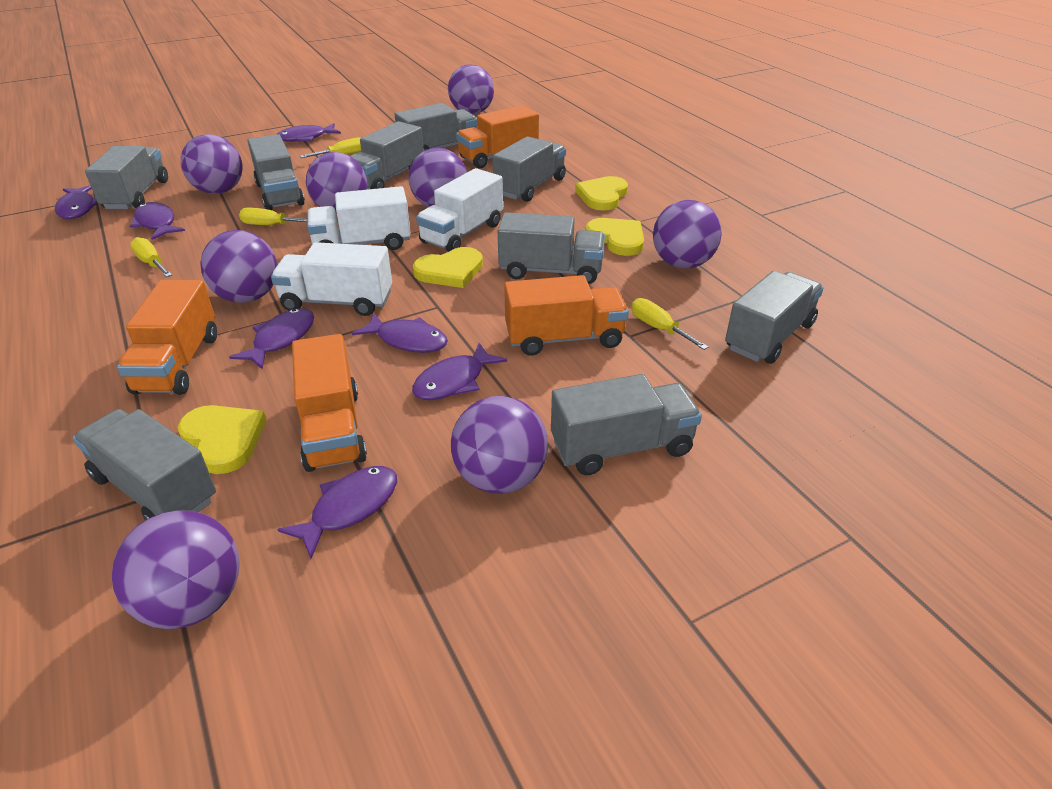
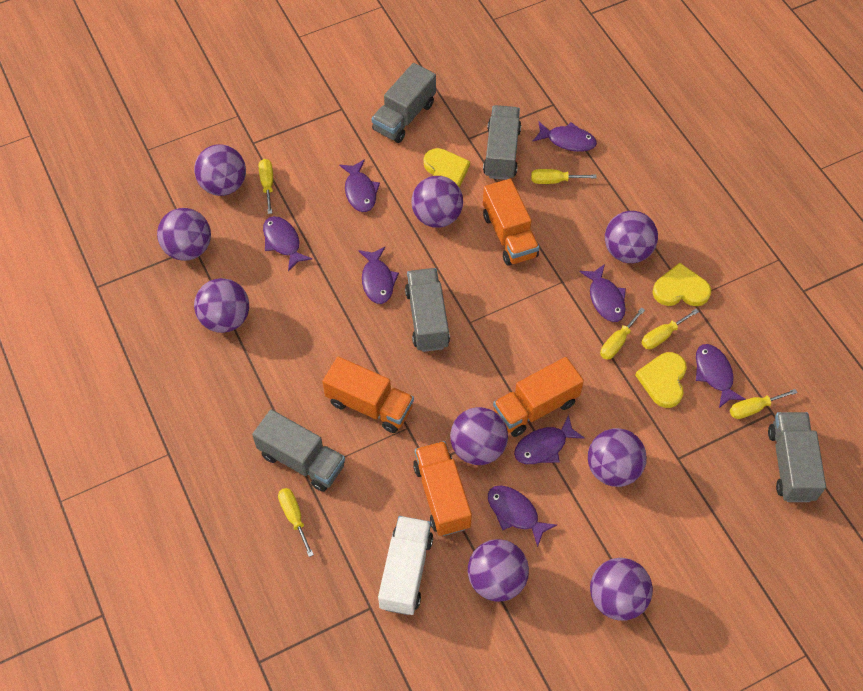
grey truck: [73,409,216,520] [85,146,168,209] [248,134,305,210] [351,121,424,189] [395,103,477,151] [492,136,566,202] [498,212,605,284] [551,374,702,475] [725,271,824,364] = 9 -> [252,409,345,492] [371,63,436,143] [405,268,450,352] [483,105,521,180] [768,412,826,502] = 5
purple ball: [112,510,240,629] [181,134,243,194] [200,230,277,303] [306,152,368,214] [408,148,467,207] [448,64,494,114] [451,396,548,494] [653,200,721,269] = 8 -> [157,208,211,261] [194,144,246,196] [194,278,249,333] [411,176,463,228] [450,407,508,465] [468,539,529,602] [588,428,647,487] [590,558,653,621] [605,211,658,263] = 9
purple fish: [55,185,98,219] [130,202,185,240] [229,308,314,369] [276,123,341,142] [277,466,397,559] [352,313,448,353] [412,343,507,400] = 7 -> [263,216,312,271] [339,159,380,212] [358,247,399,304] [488,485,557,547] [514,415,585,464] [532,122,597,152] [579,264,626,322] [696,344,746,408] = 8
white truck: [271,242,392,316] [307,186,411,250] [416,168,503,252] = 3 -> [378,516,433,615] = 1
yellow heart: [178,405,267,474] [413,247,483,288] [575,176,628,211] [585,218,644,256] = 4 -> [424,148,470,188] [635,352,687,408] [653,263,711,306] = 3
yellow screwdriver: [130,237,172,277] [239,208,307,225] [300,137,361,158] [631,298,708,350] = 4 -> [259,159,273,214] [278,488,314,557] [531,169,597,184] [600,307,645,360] [641,309,699,349] [730,389,798,419] = 6

